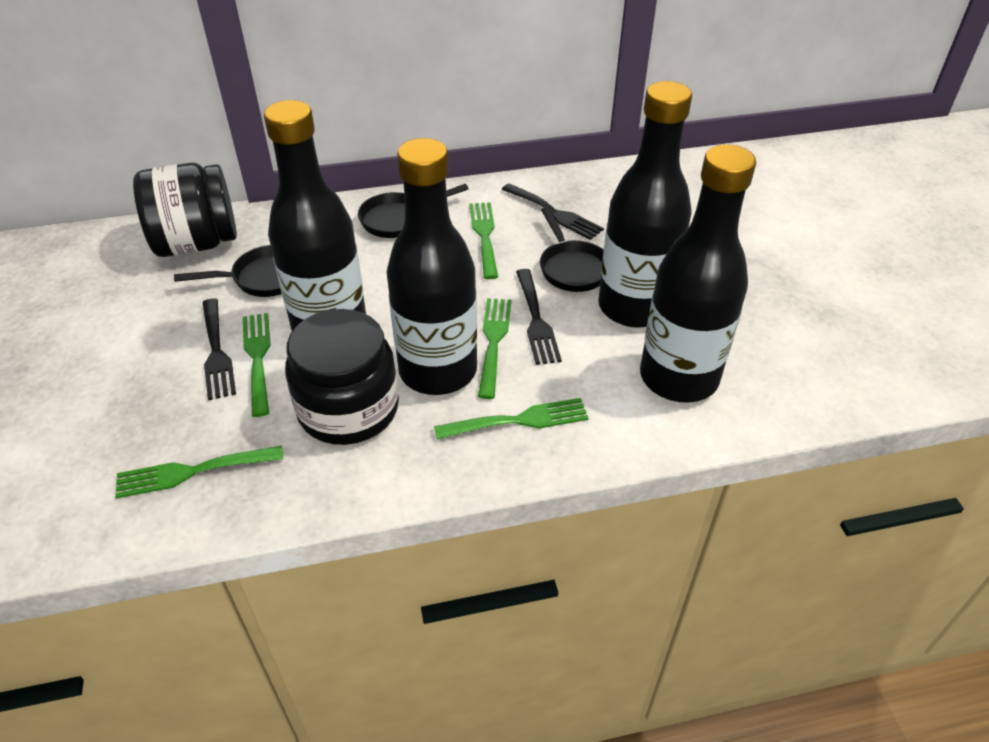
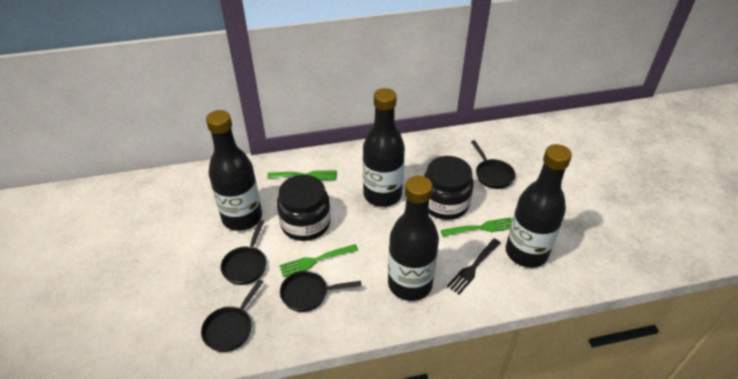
black fork: [202,298,236,400] [502,183,604,240] [516,269,562,365] = 3 -> [447,238,501,295] = 1
black pan: [174,245,282,297] [358,184,468,238] [540,207,604,292] = 3 -> [201,279,263,352] [221,220,266,285] [280,271,361,312] [471,140,515,189] = 4
green fork: [115,446,283,499] [243,313,271,417] [434,398,589,440] [469,202,498,279] [478,298,511,399] = 5 -> [267,170,337,180] [279,244,358,277] [441,217,512,236] = 3

